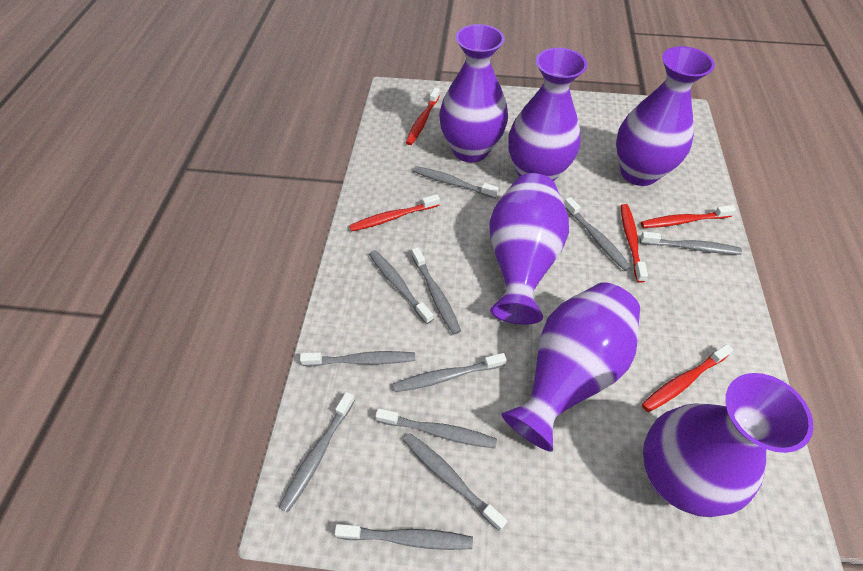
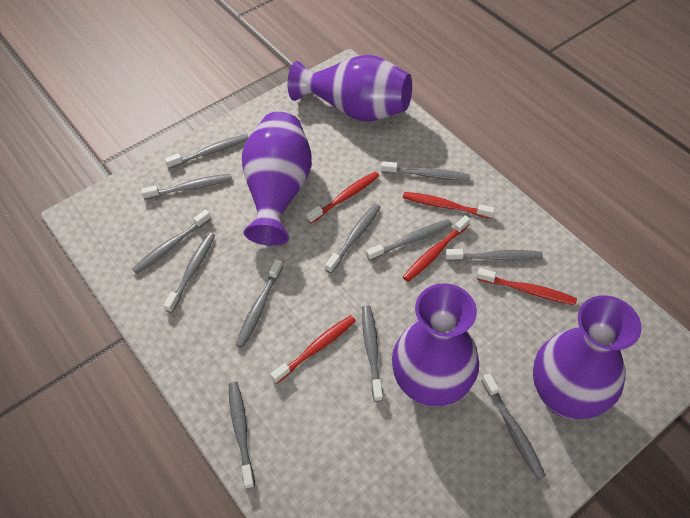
grey toothbrush: [279,392,355,513] [300,351,415,366] [334,524,473,550] [369,250,433,324] [375,408,497,448] [393,353,507,392] [403,433,507,531] [412,247,461,335] [413,166,499,198] [564,197,631,271] [640,232,742,255] = 11 -> [132,209,211,274] [141,174,232,200] [163,233,215,313] [165,134,249,169] [229,382,255,489] [236,259,283,348] [325,204,381,273] [362,306,383,402] [366,219,452,261] [381,161,470,181] [446,249,543,261] [482,373,546,479] = 12
purple vase: [439,24,508,162] [489,173,569,325] [501,282,640,452] [508,48,587,181] [616,46,715,186] [643,373,814,517] = 6 -> [242,112,312,246] [287,55,412,121] [392,283,479,407] [533,295,641,419] = 4

